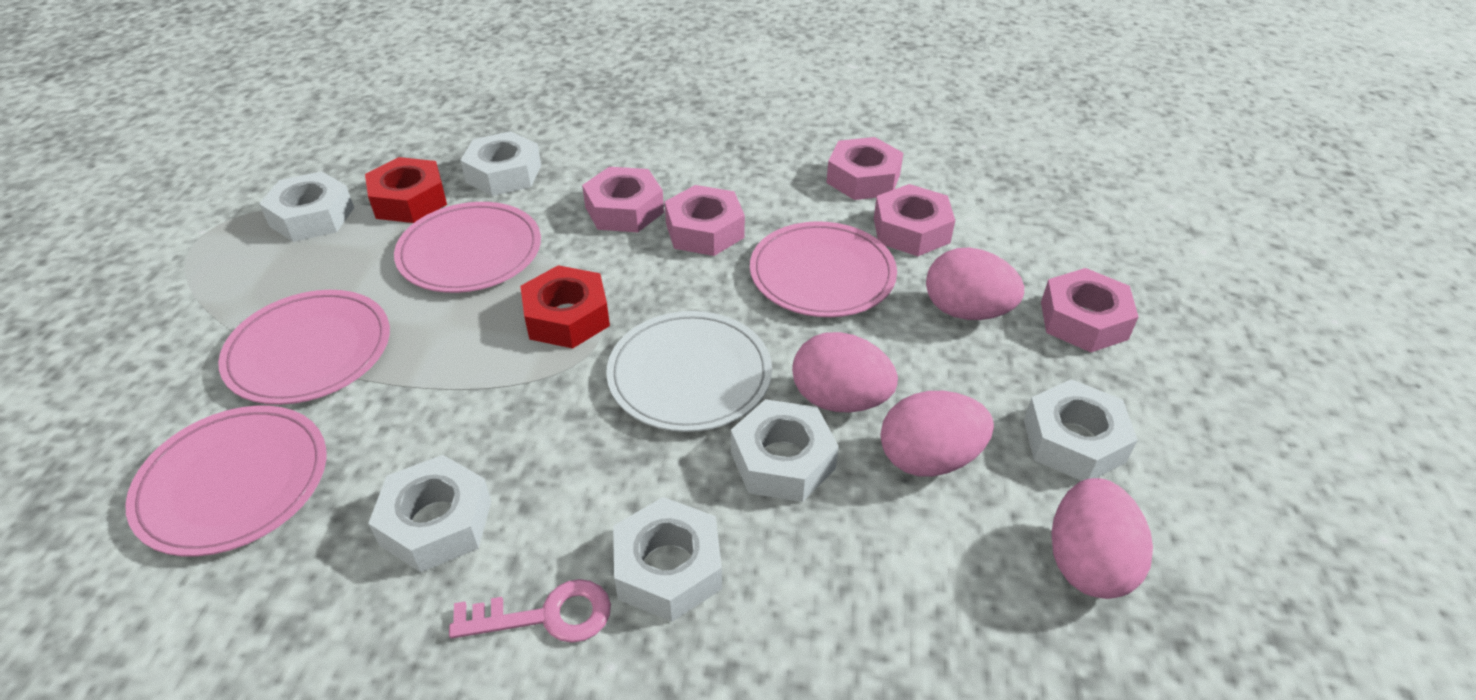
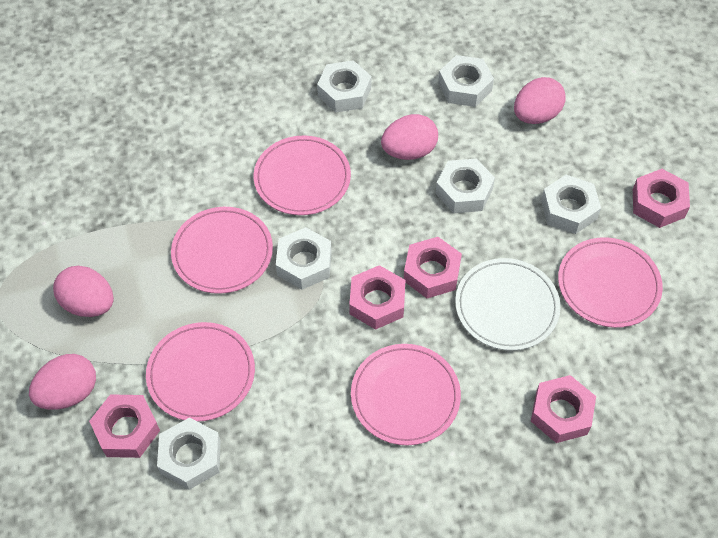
pink key: [449,579,611,643] = 1 -> none = 0
pink plate: [126,406,326,556] [218,290,390,405] [394,202,541,293] [750,221,897,317] = 4 -> [146,322,255,422] [171,207,273,294] [254,135,351,215] [351,344,461,446] [558,237,663,328] = 5
red nut: [365,157,447,223] [520,265,610,349] = 2 -> none = 0

